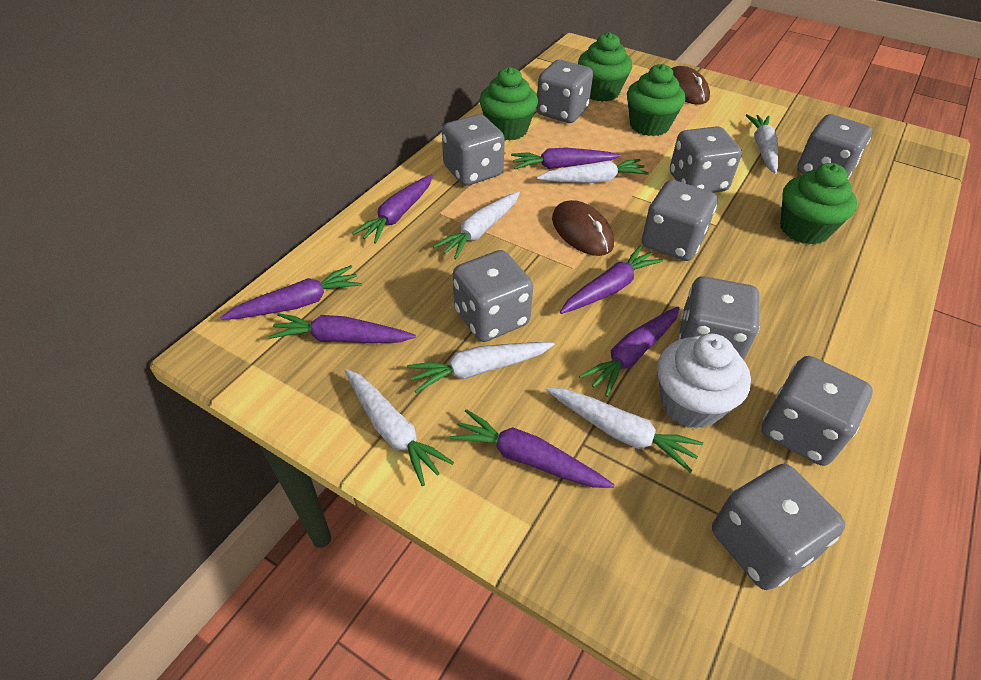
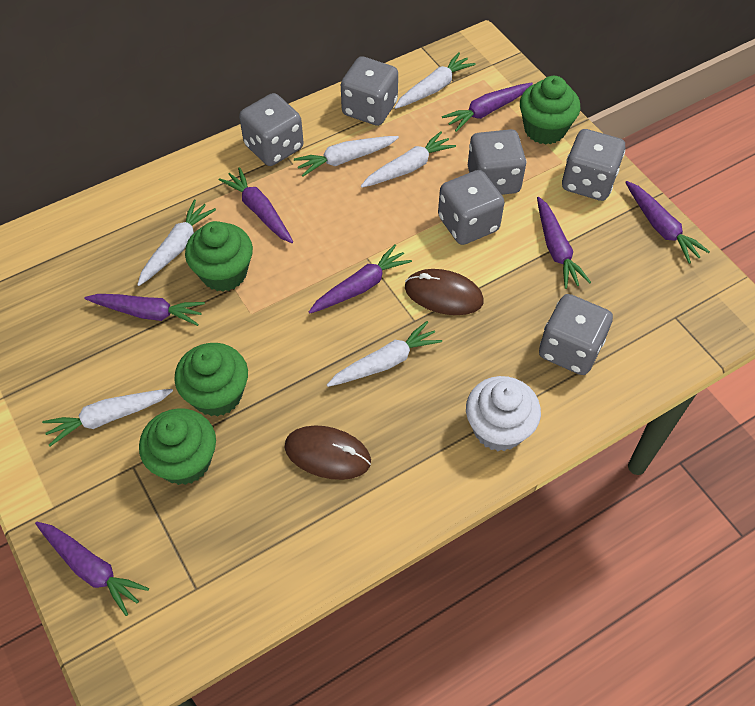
grey dice: [442,114,505,186] [453,250,533,342] [536,60,593,123] [642,180,717,261] [670,126,742,193] [678,276,760,360] [712,464,845,590] [761,356,873,466] [797,114,872,179] = 9 -> [239,93,304,166] [341,56,398,126] [438,170,505,245] [468,129,526,195] [539,294,613,375] [562,129,625,201] = 6

